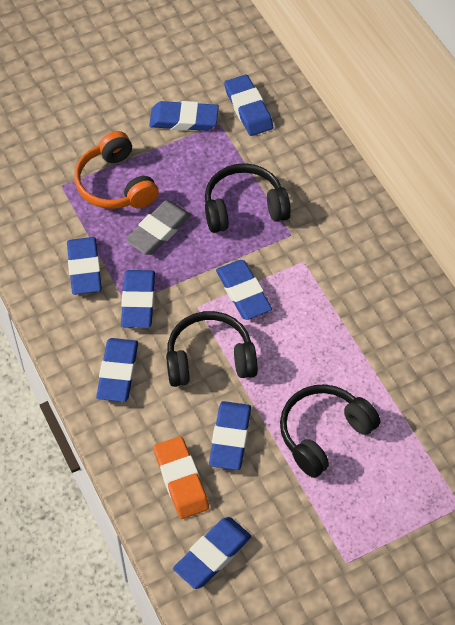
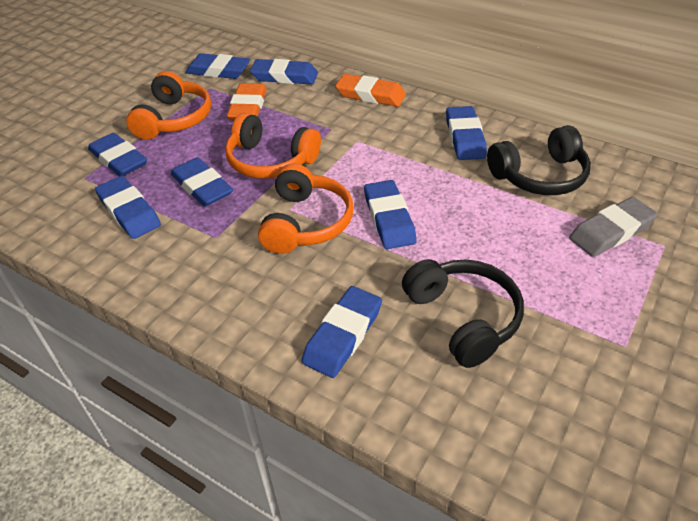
black headphones: [166,311,258,387] [205,163,291,233] [280,384,380,478] = 3 -> [402,259,524,368] [487,125,591,195] = 2
orange eraser: [154,436,209,519] = 1 -> [227,83,267,121] [335,74,406,107] = 2
orange headphones: [74,131,159,209] = 1 -> [126,71,211,140] [225,113,321,179] [258,164,353,254] = 3

